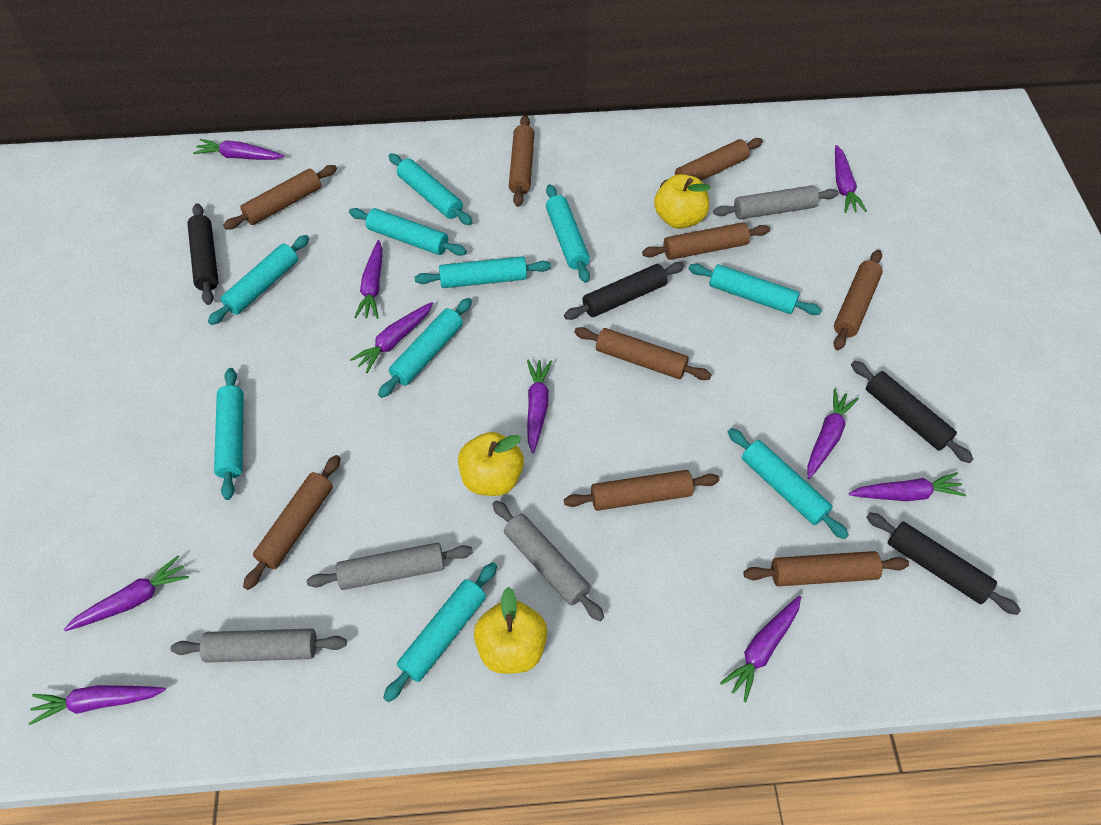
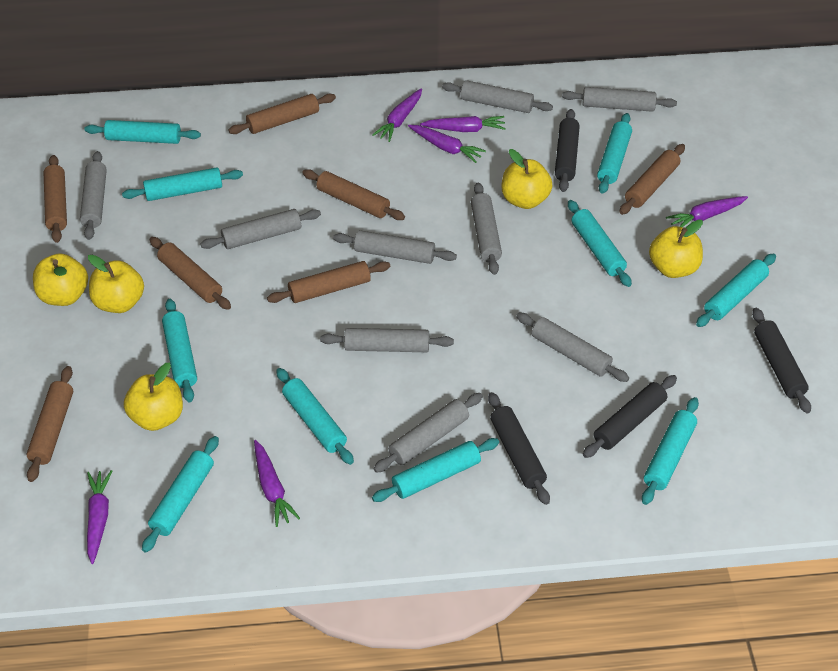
brown rolling pin: [223,165,337,230] [243,455,340,590] [509,115,535,207] [564,470,719,511] [574,327,712,380] [642,222,770,260] [660,138,763,187] [743,551,909,586] [834,250,883,350] = 9 -> [26,366,73,482] [43,155,67,243] [150,237,231,310] [229,94,336,134] [267,261,390,303] [302,169,405,220] [620,144,685,215] = 7
grey rolling pin: [170,628,347,663] [307,542,473,590] [492,500,604,621] [713,185,838,219] = 4 -> [80,151,107,240] [200,209,321,249] [320,328,454,352] [333,230,457,264] [373,393,483,473] [442,80,553,113] [471,183,502,275] [516,313,629,382] [562,87,677,112] = 9
purple carrot: [28,685,166,725] [63,556,189,631] [193,139,284,160] [350,302,433,373] [354,240,382,319] [527,360,552,453] [720,596,801,702] [807,389,859,479] [835,145,867,213] [848,472,966,501] = 10 -> [87,470,112,564] [254,440,300,527] [372,88,422,142] [408,125,486,163] [420,116,506,132] [666,196,748,227] = 6
yellow apple: [458,432,524,496] [474,587,547,674] [654,174,711,229] = 3 -> [33,253,88,306] [88,254,144,313] [124,363,183,431] [502,149,552,209] [649,219,703,278] = 5

